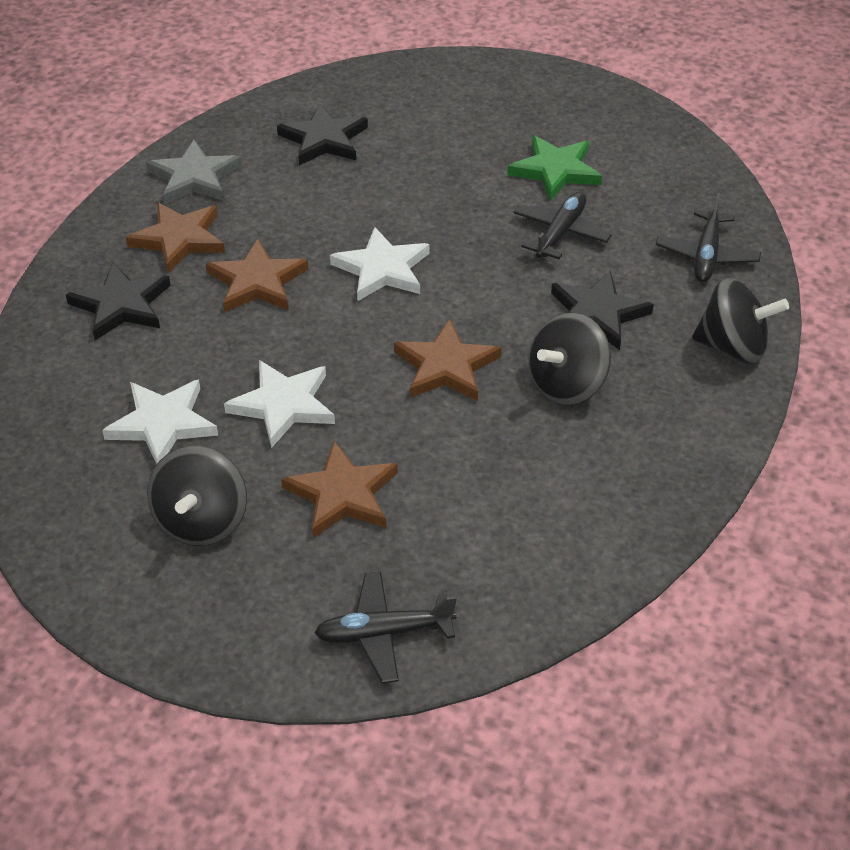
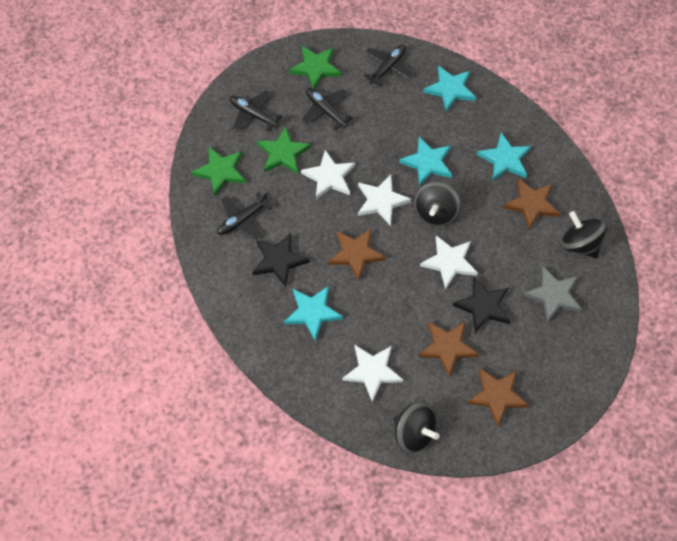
black plane: [314,572,457,683] [514,192,612,259] [656,193,761,282] = 3 -> [217,192,273,240] [230,90,282,132] [302,88,352,130] [363,45,413,87] = 4
black star: [66,262,171,340] [277,103,368,165] [551,270,654,350] = 3 -> [252,233,309,287] [453,277,510,333] = 2
green star: [507,135,602,201] = 1 -> [191,147,246,196] [257,126,311,174] [289,46,341,89] = 3
turquoise star: none = 0 -> [284,286,343,342] [399,137,452,187] [423,66,476,112] [477,133,531,181] = 4
white star: [102,380,218,464] [224,360,335,448] [330,227,429,301] = 3 -> [301,150,355,199] [342,345,403,402] [358,175,411,226] [420,235,478,289] = 4

